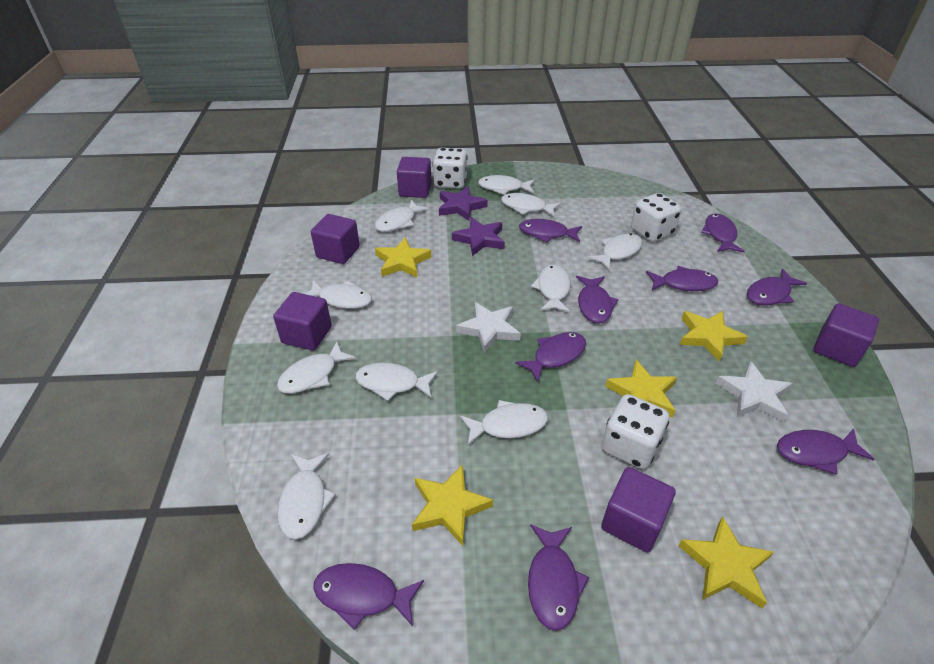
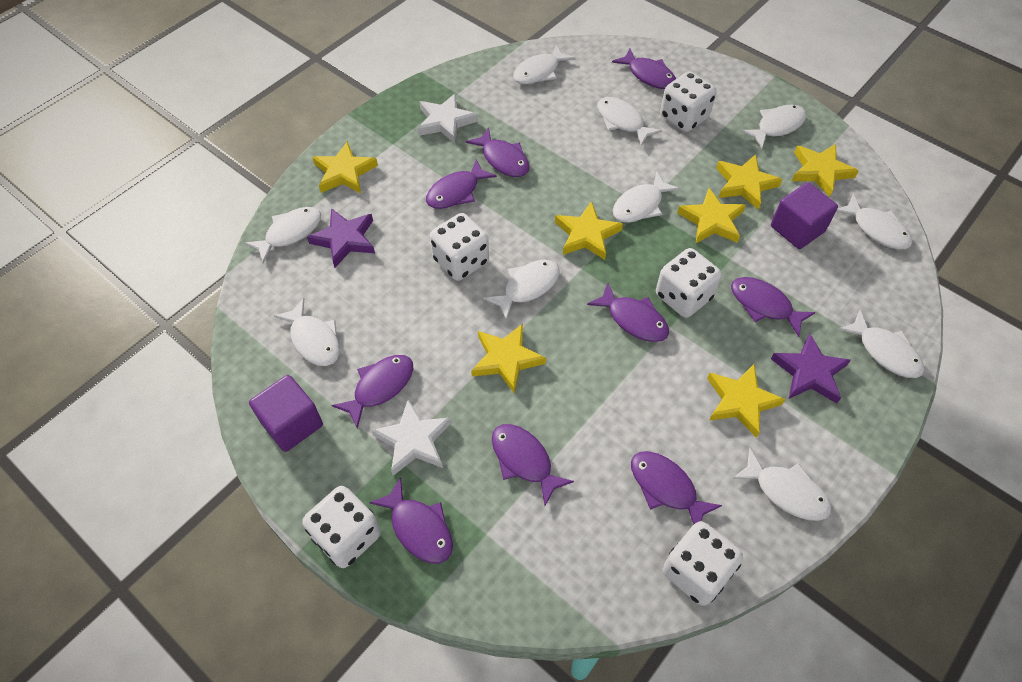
purple cube: [273,292,332,351] [311,214,360,264] [397,157,432,198] [601,467,676,553] [813,303,879,367] = 5 -> [249,375,323,452] [771,182,838,249] = 2
white dice: [432,148,468,189] [602,394,669,469] [631,193,682,242] = 3 -> [302,486,381,568] [430,213,489,281] [656,248,722,318] [660,71,716,132] [662,521,743,606] = 5
yellow star: [375,237,431,277] [412,464,493,546] [605,360,677,418] [679,516,774,608] [680,311,748,362] = 5 -> [312,141,378,193] [471,324,546,393] [555,201,623,260] [677,188,746,243] [707,364,786,438] [716,154,782,210] [792,144,859,197] = 7

